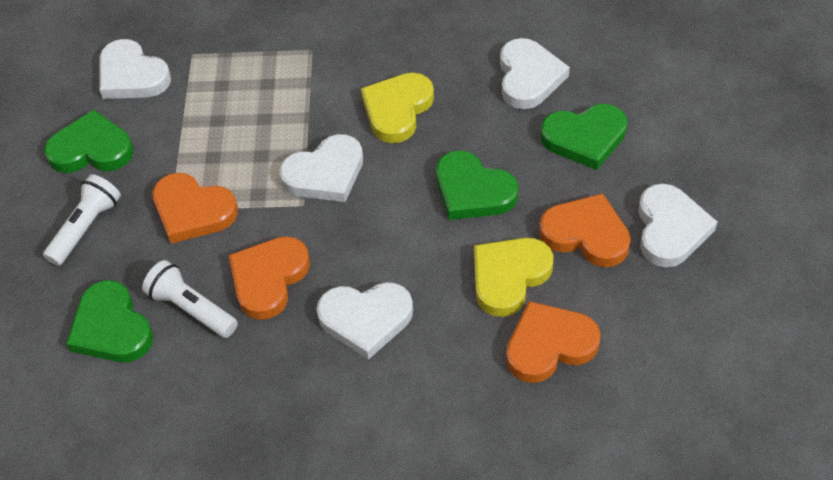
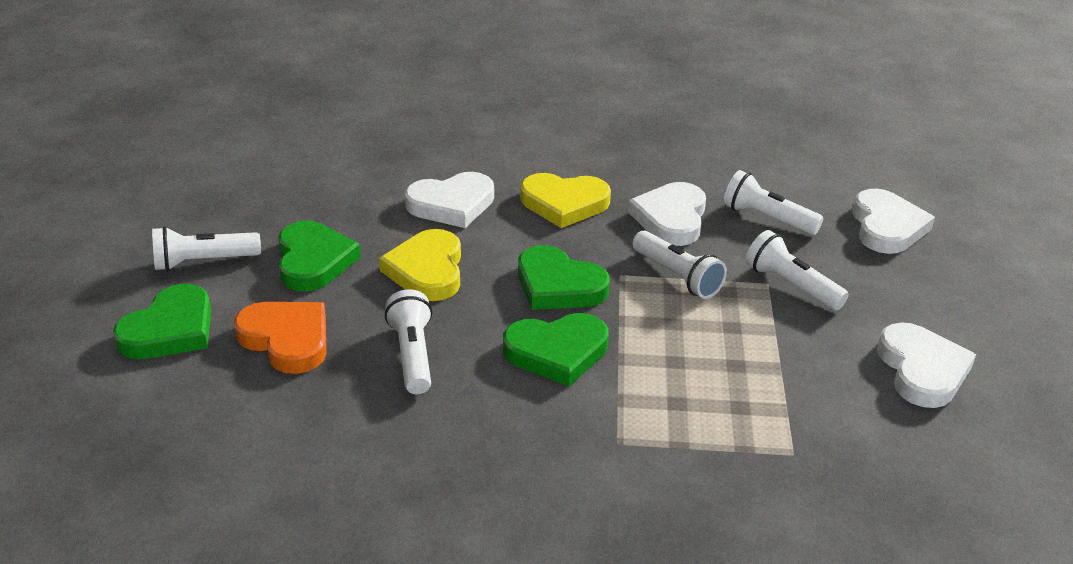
orange heart: [152,173,238,244] [229,236,310,320] [506,301,601,383] [539,193,631,267] = 4 -> [234,302,326,374] = 1
white flashlight: [43,174,121,266] [142,260,238,338] = 2 -> [152,226,261,271] [385,289,432,394] [632,231,727,299] [723,170,824,235] [746,230,849,311] = 5
white heart: [99,39,171,99] [279,134,363,202] [316,282,413,360] [500,38,570,109] [638,184,717,267] = 5 -> [405,172,494,228] [628,182,706,246] [852,189,935,254] [877,322,976,408] = 4

